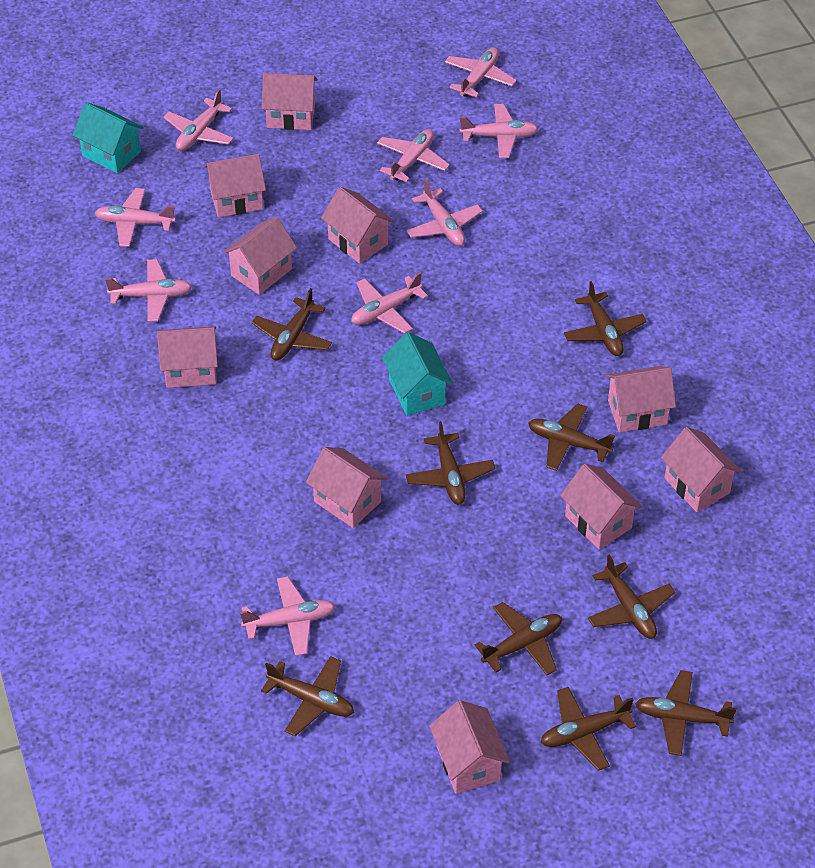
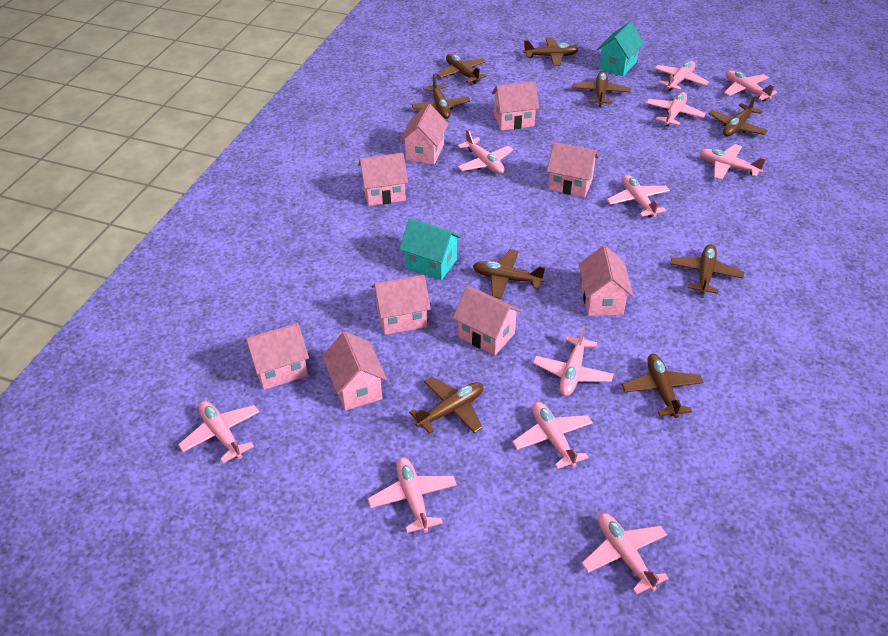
pink house: [157,326,218,388] [204,154,266,217] [223,217,297,295] [262,73,318,130] [306,447,388,528] [321,187,394,264] [429,700,510,794] [560,464,642,549] [606,366,676,432] [661,427,742,512] = 10 -> [244,323,309,390] [322,331,387,410] [358,153,408,206] [372,275,431,335] [400,104,449,165] [453,286,522,355] [492,81,539,131] [547,142,599,197] [579,245,633,316] = 9
pink plane: [95,188,176,247] [105,259,192,322] [163,89,234,151] [240,576,335,656] [351,272,428,334] [377,129,450,182] [406,179,483,246] [445,47,516,98] [459,104,538,158] = 9 -> [178,401,259,463] [368,457,457,533] [457,129,513,174] [512,402,593,469] [533,325,614,396] [581,513,669,595] [607,175,670,218] [646,92,706,127] [654,61,709,91] [700,144,766,180] [724,70,777,102] = 11

